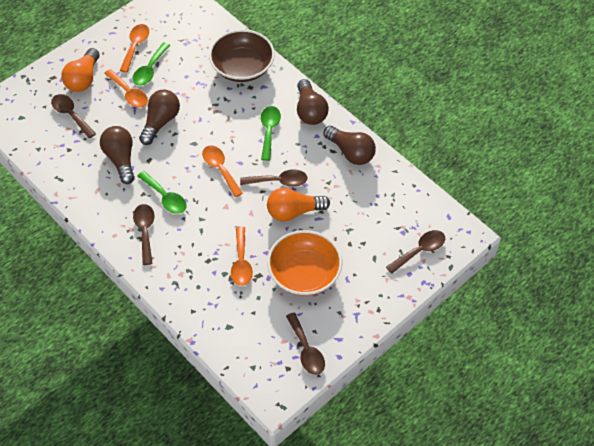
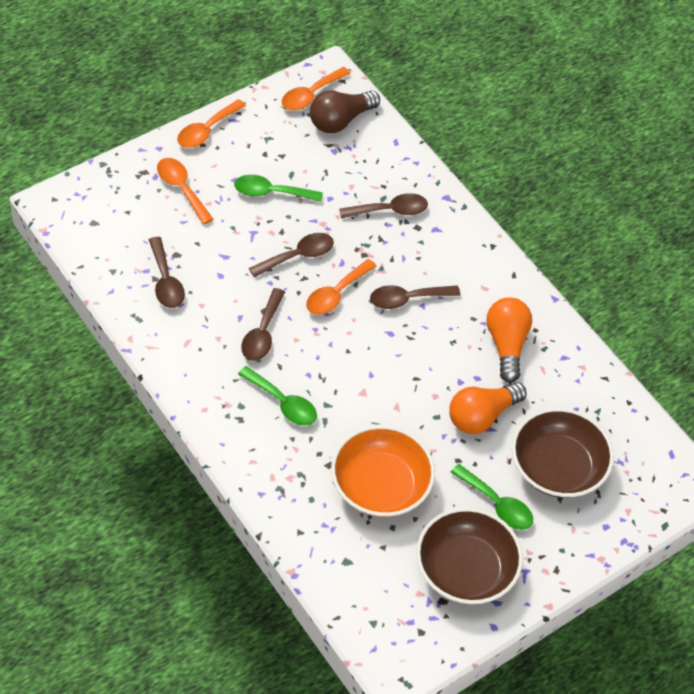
brown bowl: [209,29,275,82] = 1 -> [416,508,523,604] [512,408,614,498] = 2
brown light bulb: [100,126,135,184] [139,90,180,145] [297,79,329,125] [324,126,376,165] = 4 -> [310,90,380,133] = 1

